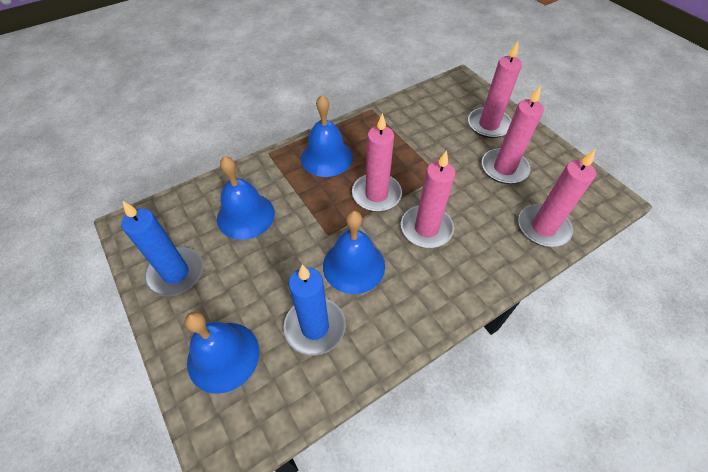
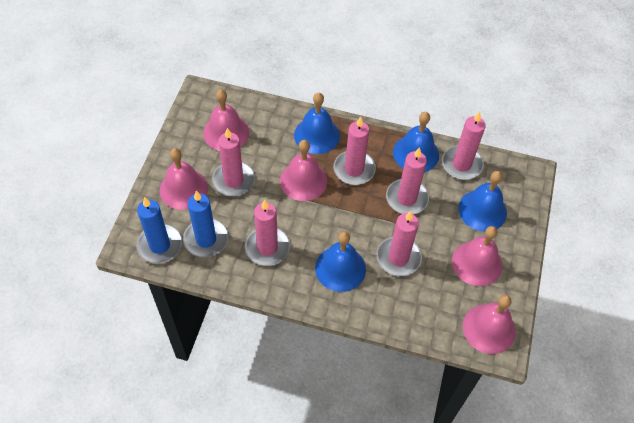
pink bell: none = 0 -> [160,148,208,210] [203,90,249,151] [280,140,327,201] [452,226,502,286] [463,295,516,354] = 5
pink candle: [352,113,402,212] [401,150,455,248] [468,41,522,138] [482,85,544,184] [518,150,596,247] = 5 -> [212,128,255,196] [245,200,290,266] [333,116,376,185] [376,211,422,276] [386,147,429,214] [442,111,486,180] = 6

